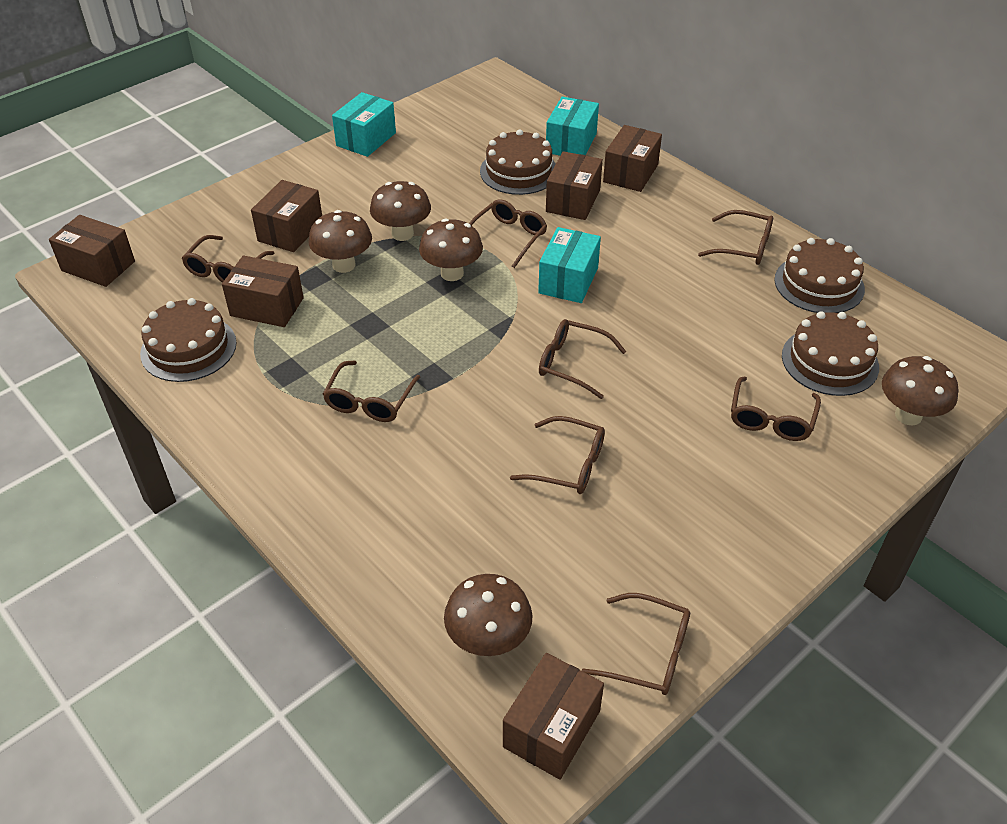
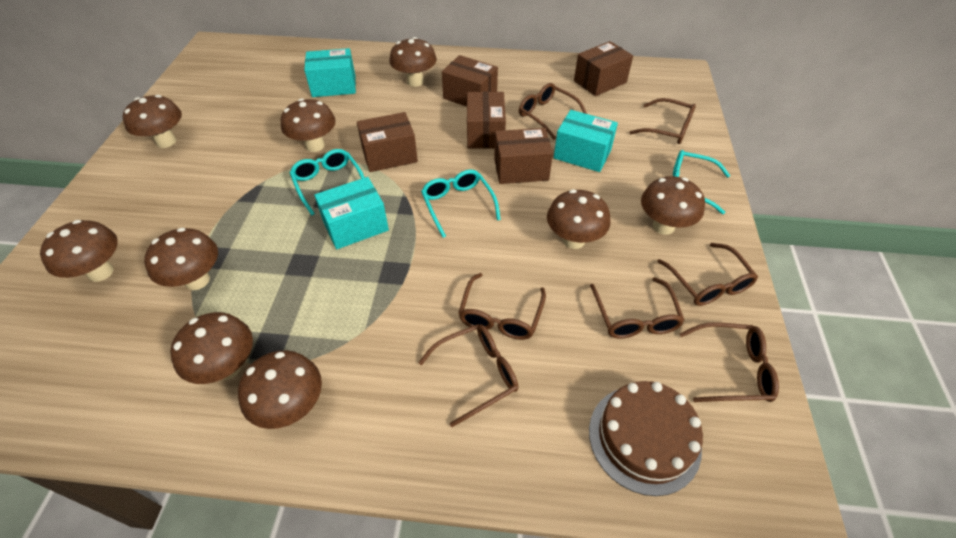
brown box: [49,215,135,287] [222,255,304,327] [251,180,322,252] [503,653,604,780] [546,151,603,220] [603,125,662,192] = 6 -> [357,112,418,172] [442,55,498,107] [467,92,506,149] [494,128,553,184] [574,41,633,96] = 5
brown cake: [140,298,237,382] [480,129,556,195] [775,238,865,313] [782,311,879,396] = 4 -> [589,381,703,496] = 1
brown glasses: [182,235,274,283] [323,360,420,422] [469,199,547,268] [510,416,605,494] [539,319,626,399] [581,593,690,695] [698,210,773,265] [731,376,821,441] = 8 -> [418,324,518,427] [458,273,546,340] [519,83,587,140] [590,277,685,339] [630,98,696,144] [657,243,758,306] [680,322,779,402] = 7
brown mushroom: [309,210,372,273] [370,181,431,241] [419,218,483,281] [444,574,533,656] [882,356,958,425] = 5 -> [40,220,118,282] [123,95,182,148] [144,228,218,290] [170,312,253,384] [238,350,322,429] [281,98,336,152] [389,37,437,87] [547,189,611,249] [641,176,705,235] = 9
turquoise glasses: none = 0 -> [290,149,365,216] [421,169,501,238] [673,150,730,214] = 3

